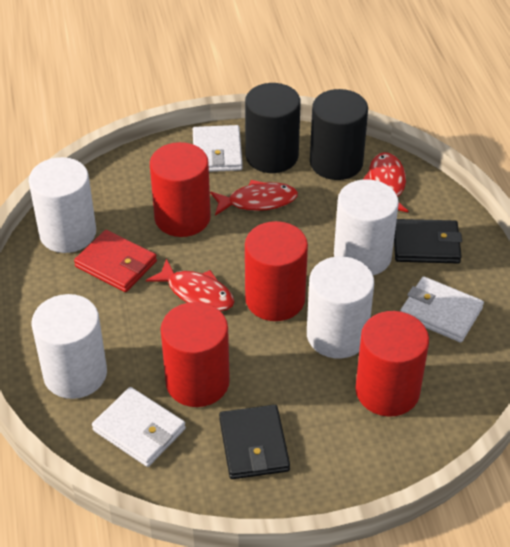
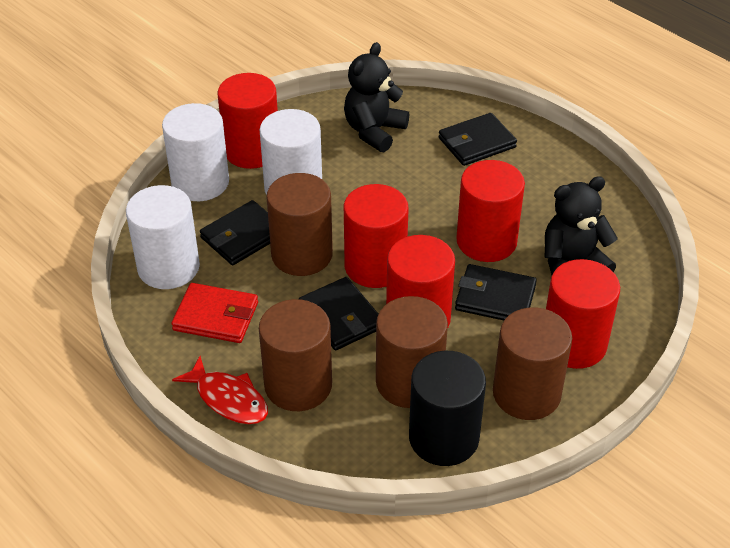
black cylinder: [245,83,301,173] [310,89,368,180] = 2 -> [409,351,486,466] = 1
black teddy bear: none = 0 -> [344,42,409,152] [544,176,618,275] = 2
black wallet: [219,405,290,479] [394,219,462,263] = 2 -> [200,200,270,265] [299,277,378,350] [438,113,517,166] [455,264,537,320] = 4
brown cylinder: none = 0 -> [259,299,332,411] [267,173,333,276] [376,296,448,408] [493,307,572,420] = 4
red cylinder: [150,142,211,237] [161,302,230,407] [245,221,308,321] [355,311,429,417] = 4 -> [218,73,278,169] [344,184,409,288] [386,235,455,327] [456,160,525,262] [546,259,620,369] = 5
red fish: [146,259,235,311] [210,180,298,216] [363,152,408,212] = 3 -> [172,356,268,424] = 1
white cylinder: [29,157,96,253] [32,294,107,399] [307,256,374,359] [334,179,399,275] = 4 -> [126,185,200,289] [162,103,229,201] [260,109,322,195] = 3
white wallet: [92,387,186,467] [193,125,243,172] [400,276,484,343] = 3 -> none = 0

